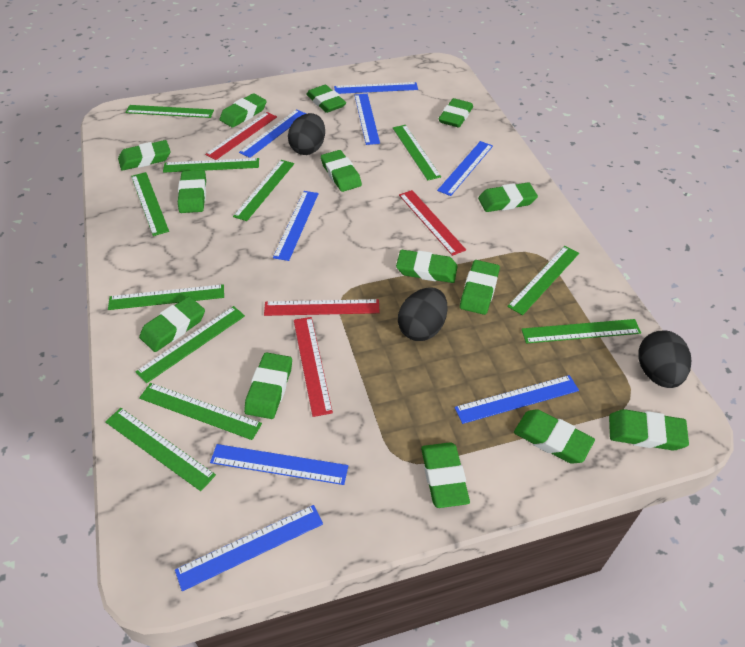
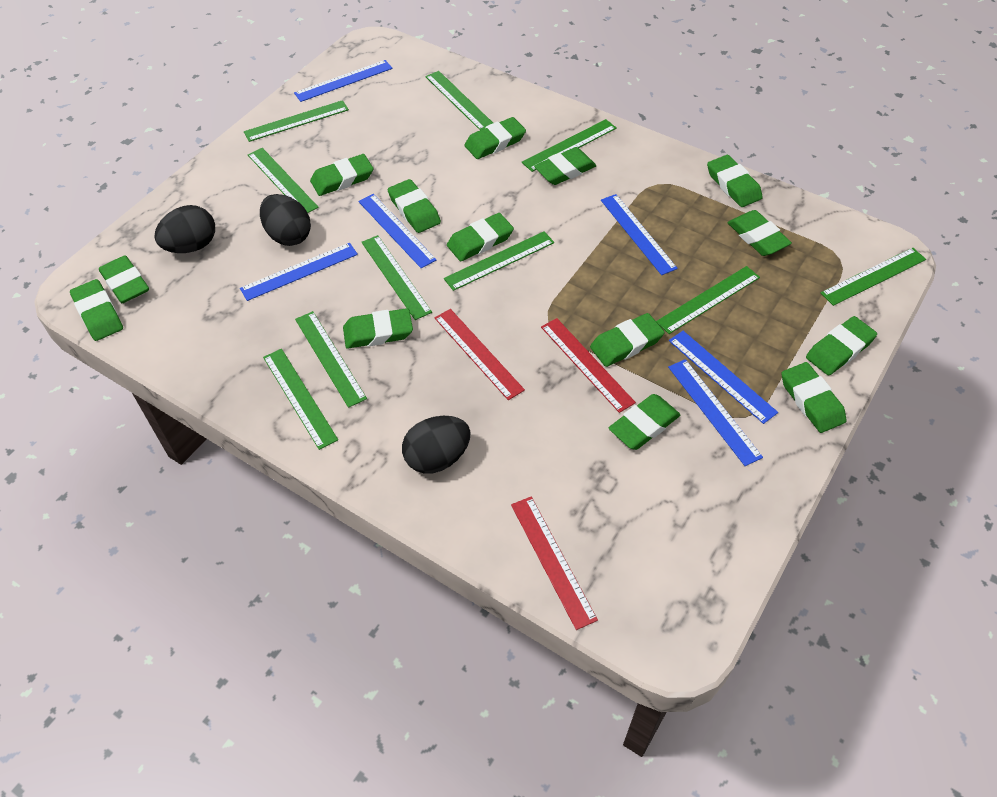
blue ruler: [175,505,323,591] [210,444,348,485] [239,109,307,158] [273,191,319,261] [334,82,418,94] [354,94,380,145] [437,141,493,196] [455,375,579,424] = 8 -> [240,243,358,301] [294,60,393,102] [358,194,437,268] [601,194,678,275] [668,359,763,466] [669,331,778,424] = 6
green ruler: [105,408,216,491] [108,284,224,310] [125,105,214,118] [131,172,169,236] [135,306,245,383] [139,383,262,440] [163,158,259,173] [233,160,294,221] [393,125,441,181] [507,246,579,315] [521,319,641,344] = 11 -> [244,100,349,142] [248,148,319,213] [263,349,338,450] [295,311,367,408] [362,235,432,320] [425,71,493,130] [444,231,554,291] [522,119,617,172] [656,266,760,334] [821,248,926,306] = 10
red ruler: [205,112,277,160] [264,299,380,316] [294,317,333,417] [399,190,466,256] = 4 -> [434,309,525,400] [511,496,598,630] [541,318,636,413] = 3

